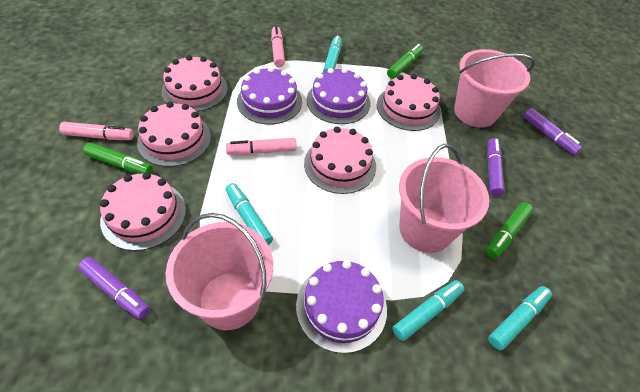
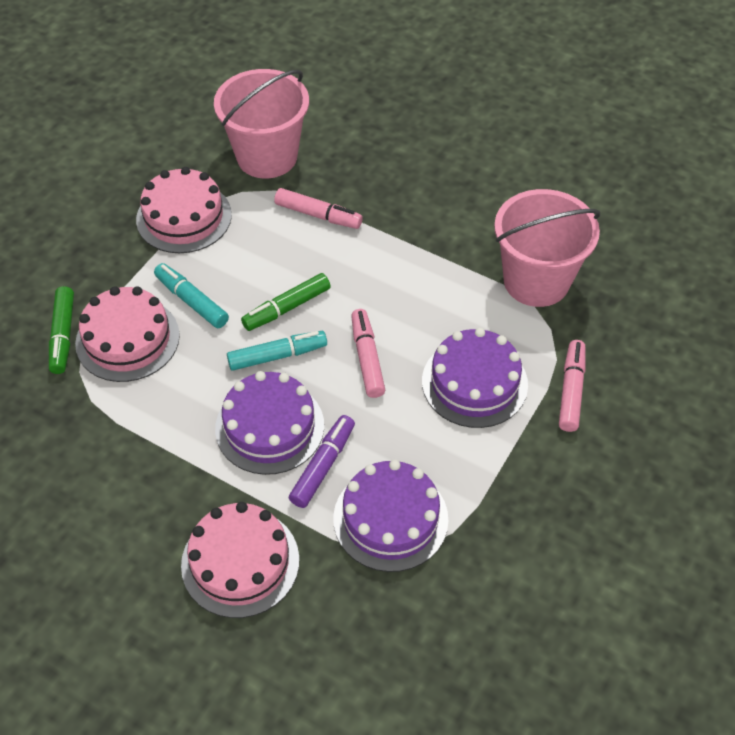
green marker: [83,143,153,174] [387,44,423,79] [486,202,533,259] = 3 -> [49,286,74,374] [241,273,331,331] = 2
pink bucket: [166,213,273,330] [399,144,489,253] [454,49,535,128] = 3 -> [214,69,309,179] [494,189,600,307] = 2
pink cake: [100,172,186,251] [137,102,211,167] [161,55,228,112] [304,127,376,194] [377,74,441,131] = 5 -> [75,286,180,382] [136,167,232,253] [181,502,299,618] = 3
purple marker: [78,257,150,319] [487,138,505,196] [523,108,582,155] = 3 -> [289,415,355,508] = 1
turquoise marker: [225,183,273,245] [323,36,342,72] [393,280,464,341] [488,286,552,351] = 4 -> [154,263,229,328] [227,331,327,371] = 2

